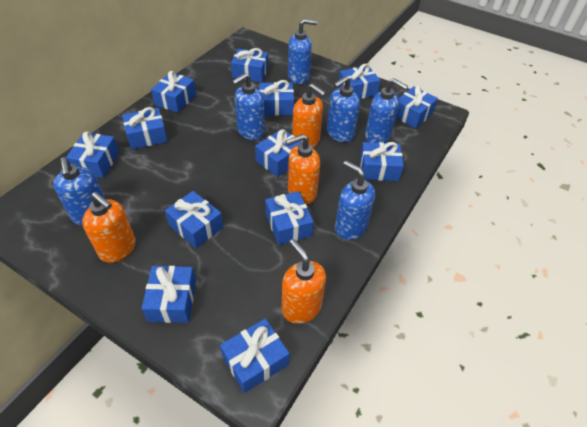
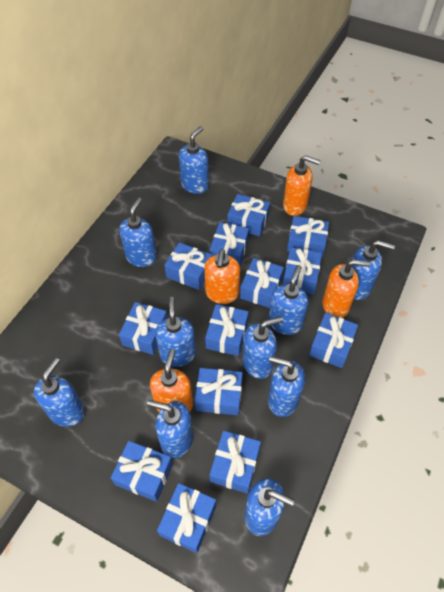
blue soap dispenser: [53,157,105,226] [232,73,265,140] [288,19,317,84] [327,76,360,142] [335,161,375,240] [365,78,408,143] = 6 -> [34,358,85,427] [119,198,157,267] [147,400,193,458] [155,297,196,367] [179,126,209,194] [242,316,283,379] [245,478,295,536] [268,265,308,335] [268,356,305,417] [351,240,395,300] = 10

